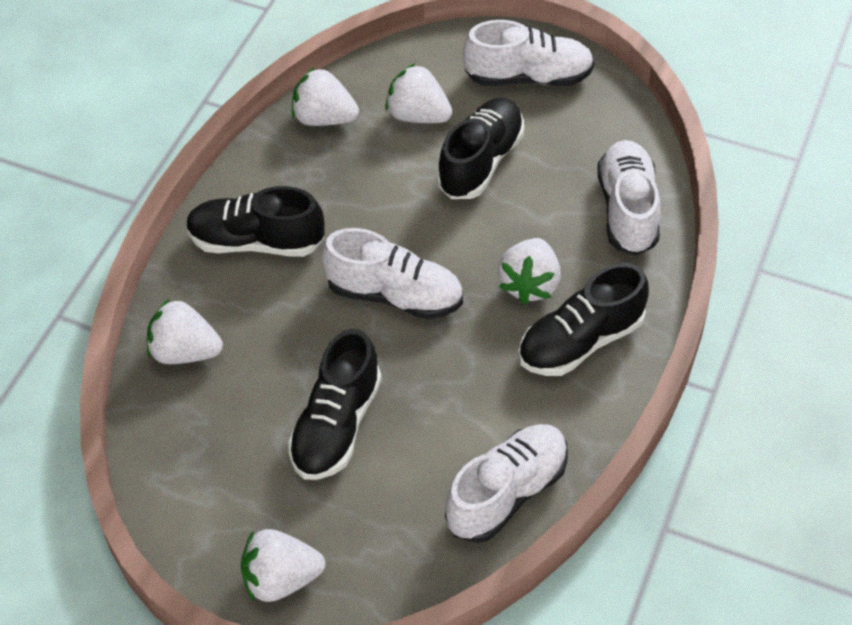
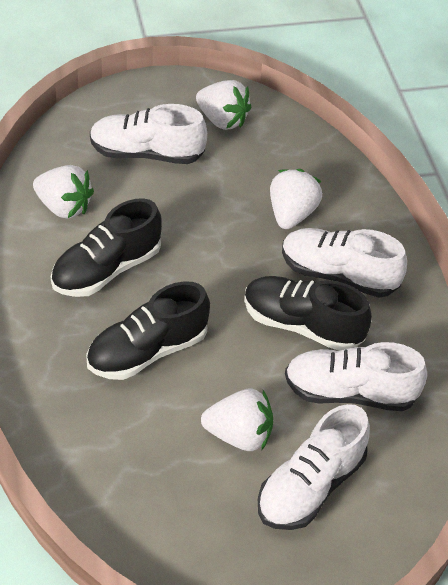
black shoe: [186,186,325,257] [288,329,382,480] [437,98,524,199] [518,263,649,376] = 4 -> [51,198,162,297] [86,281,210,380] [244,276,372,351] = 3
white strawberry: [147,298,223,364] [241,529,325,602] [292,67,359,126] [385,63,452,123] [498,238,561,304] = 5 -> [33,165,94,219] [196,80,252,130] [201,389,273,451] [270,169,322,229] = 4

